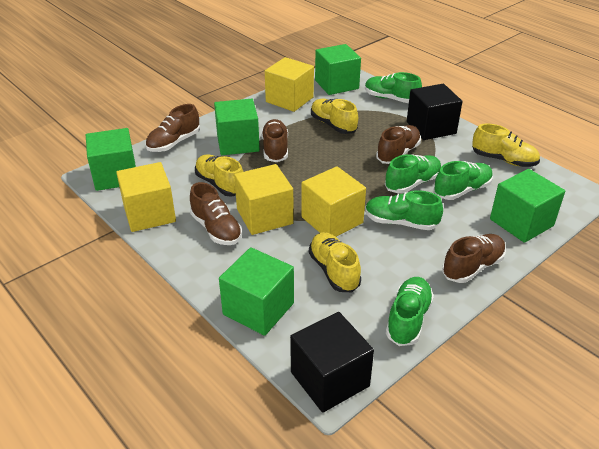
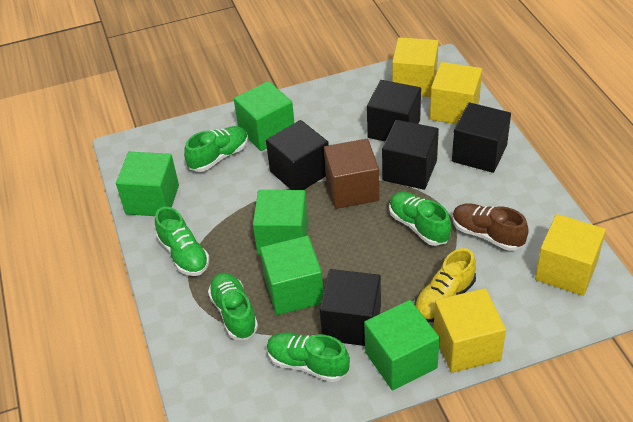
black cube: [290,312,374,413] [407,84,462,140] = 2 -> [266,120,329,190] [320,269,381,346] [367,80,421,141] [382,120,439,190] [452,102,511,173] = 5
brown cube: none = 0 -> [324,139,379,209] = 1
brown shoe: [145,104,200,152] [190,182,242,245] [261,119,288,162] [376,125,421,164] [442,234,506,283] = 5 -> [452,203,529,251] = 1
yellow shoe: [195,155,243,197] [309,232,361,292] [311,99,358,134] [472,123,540,167] = 4 -> [414,248,476,322] = 1

